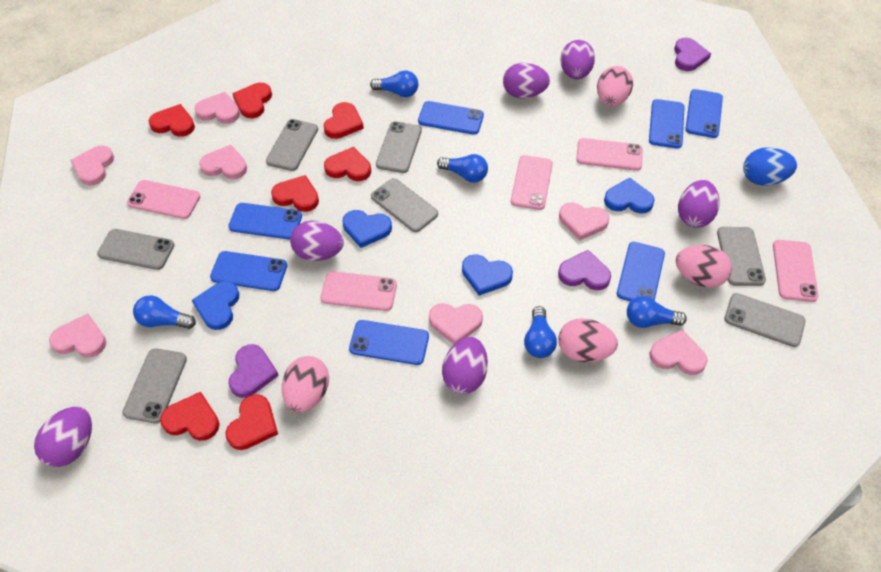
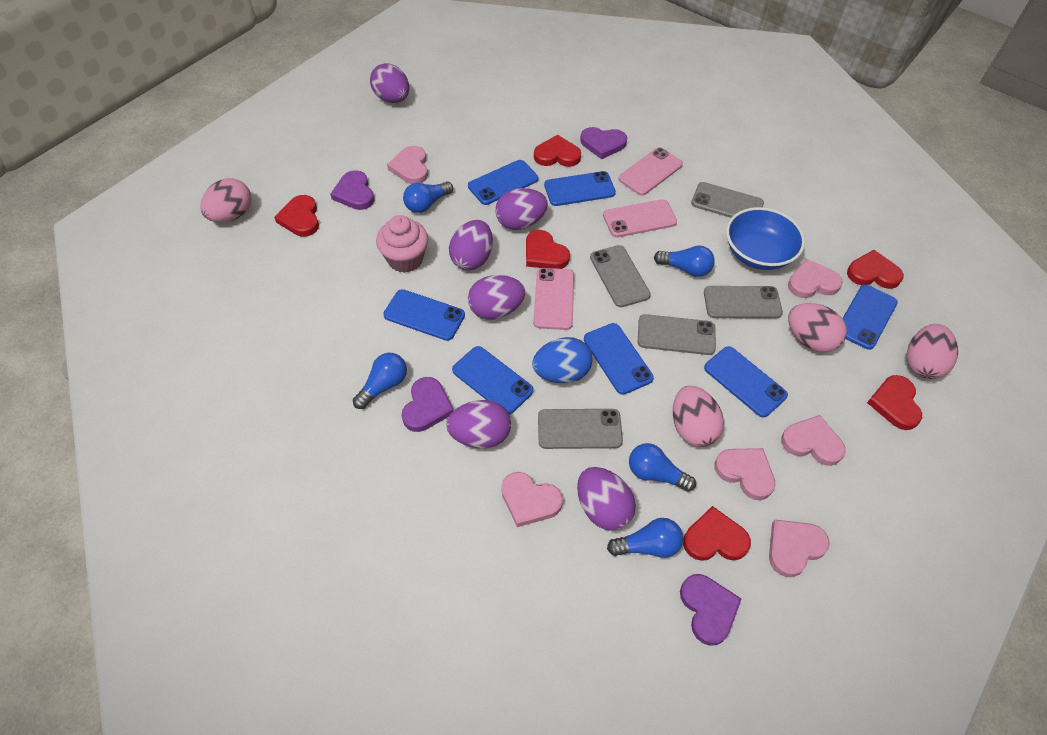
blue bowl: none = 0 -> [726,207,805,270] = 1
blue heart: [192,281,239,330] [343,210,392,248] [462,254,513,296] [604,178,655,214] = 4 -> none = 0
grey phone: [97,229,175,270] [122,348,187,423] [266,119,318,171] [371,178,438,232] [376,121,422,173] [717,227,766,286] [724,293,805,347] = 7 -> [538,409,623,449] [590,245,651,307] [638,314,716,355] [691,182,764,218] [704,286,783,318] = 5
pink cupcake: none = 0 -> [376,215,428,273] = 1
pink heart: [49,314,106,358] [70,146,114,185] [194,92,240,124] [199,145,247,179] [429,303,483,344] [559,203,609,241] [649,330,707,375] = 7 -> [387,146,428,184] [501,472,563,527] [714,448,776,500] [769,520,830,577] [781,415,846,466] [788,259,843,298] = 6
pink phone: [127,180,201,219] [320,271,397,311] [511,155,553,210] [576,138,643,171] [773,240,819,302] = 5 -> [533,268,574,330] [603,199,677,237] [618,148,683,195] = 3
purple heart: [229,344,279,398] [558,250,611,290] [674,38,711,71] = 3 -> [330,170,374,210] [401,377,454,432] [580,127,627,159] [680,574,741,646] = 4
red heart: [149,104,195,137] [160,392,220,441] [226,394,278,450] [232,83,272,118] [271,175,319,212] [324,102,364,139] [324,147,371,181] = 7 -> [274,195,319,237] [526,230,570,269] [534,135,581,167] [683,506,751,561] [847,250,904,289] [867,375,922,430] = 6

